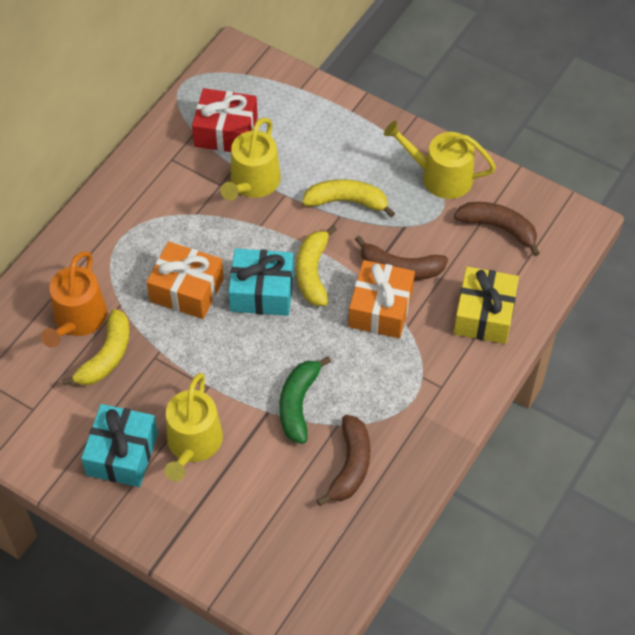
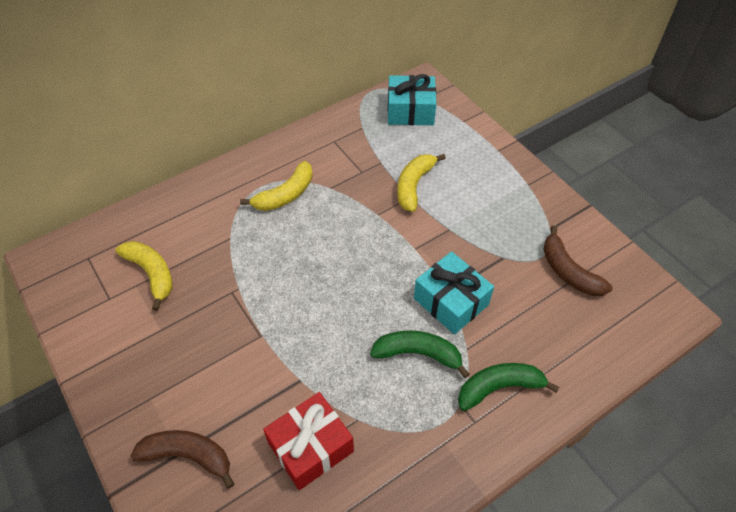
brown banana: [316,415,370,506] [355,236,448,280] [454,202,540,256] = 3 -> [131,430,234,489] [543,225,613,296] = 2
green banana: [279,356,331,444] = 1 -> [370,330,470,378] [458,363,559,411] = 2
orange gift: [146,242,224,319] [348,260,415,338] = 2 -> none = 0
orange watering can: [41,251,107,348] = 1 -> none = 0
yellow gift: [454,267,519,344] = 1 -> none = 0
yellow watering can: [164,373,223,481] [221,118,281,201] [384,121,496,199] = 3 -> none = 0

